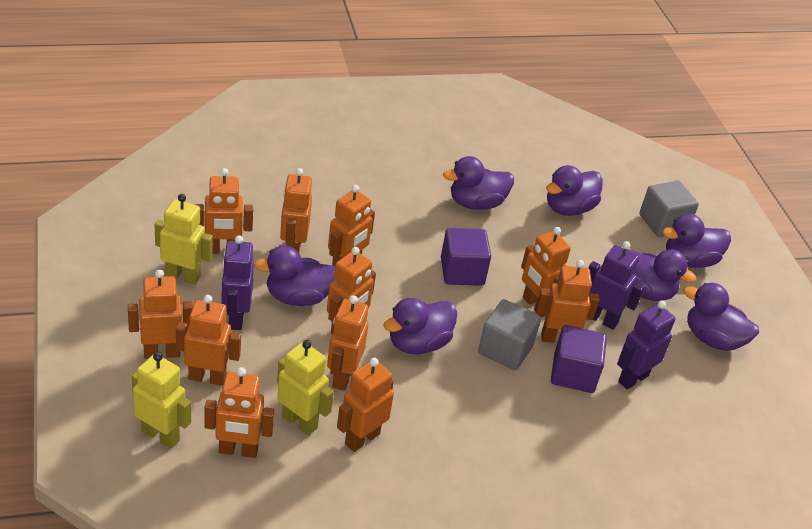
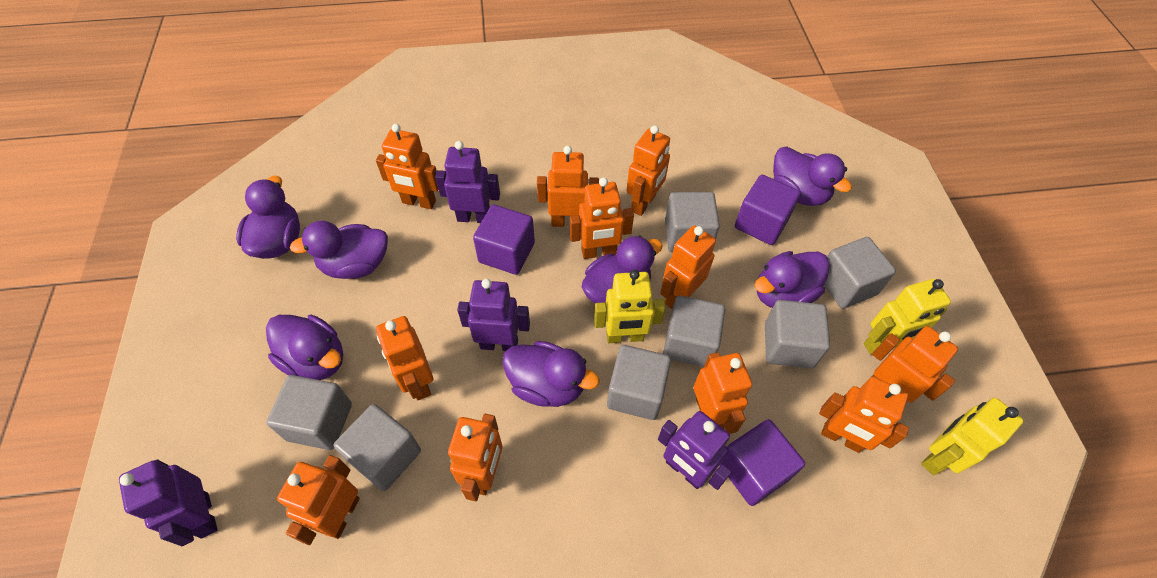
grey cube: [478,299,541,370] [639,181,699,237] = 2 -> [266,375,352,450] [334,404,421,491] [607,345,671,420] [663,295,725,367] [665,192,720,252] [765,300,830,368] [824,237,896,309] = 7
purple cube: [441,228,491,286] [551,325,607,393] = 2 -> [473,205,535,275] [719,419,805,506] [735,175,801,245] = 3
purple robot: [221,235,254,330] [588,241,644,330] [617,301,675,389] = 3 -> [119,460,218,546] [435,141,500,223] [457,279,530,351] [658,411,731,490] = 4

